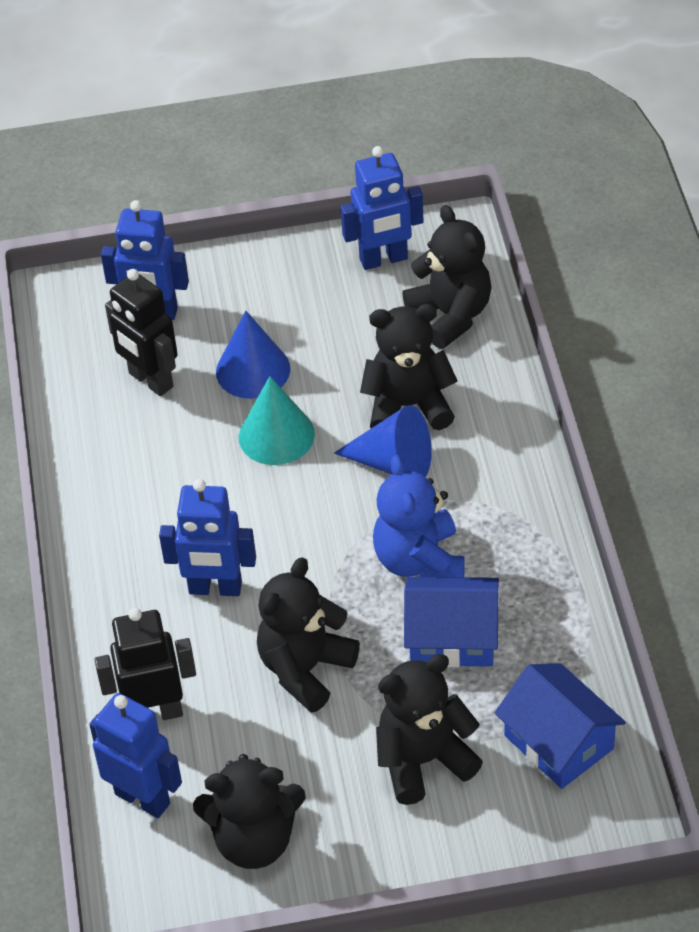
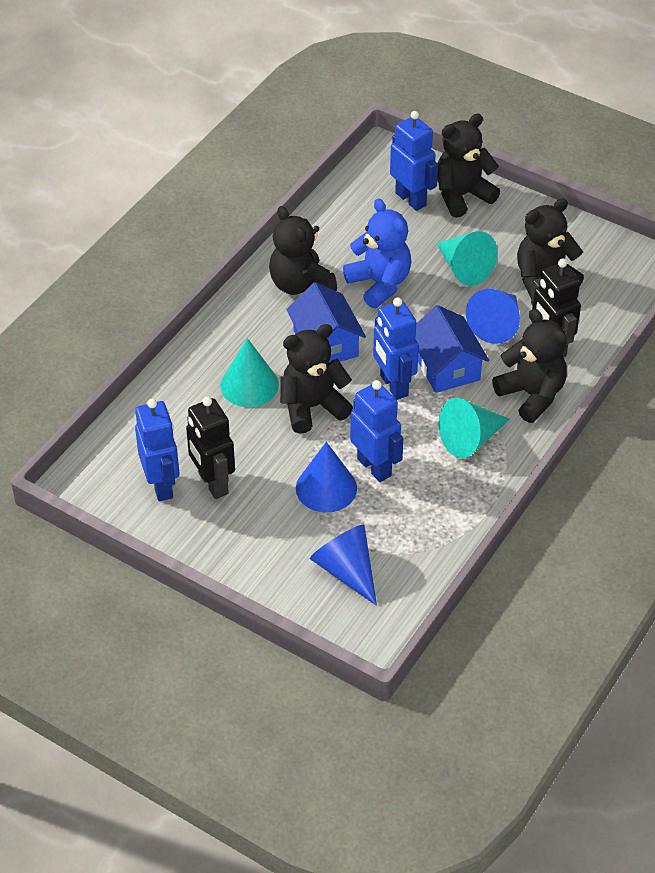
blue cone: [216,311,290,399] [334,405,432,478] = 2 -> [296,442,357,513] [310,525,377,606] [466,289,520,344] = 3
turquoise cone: [239,376,315,465] = 1 -> [220,338,279,407] [436,231,497,286] [438,398,510,458] = 3

